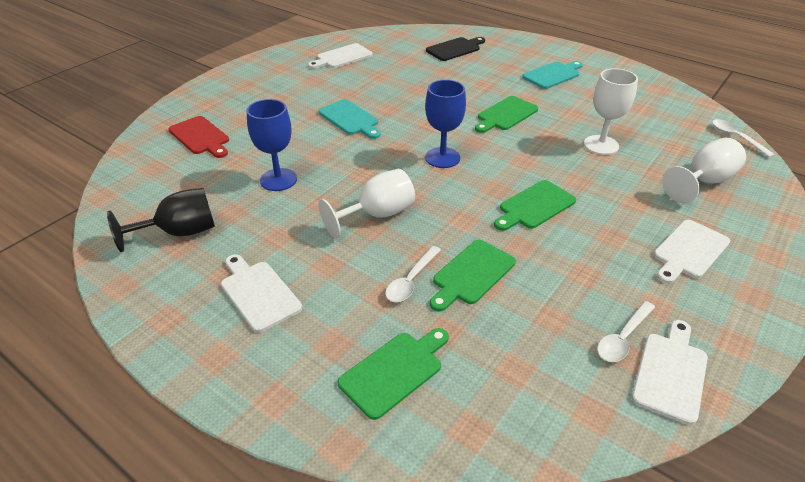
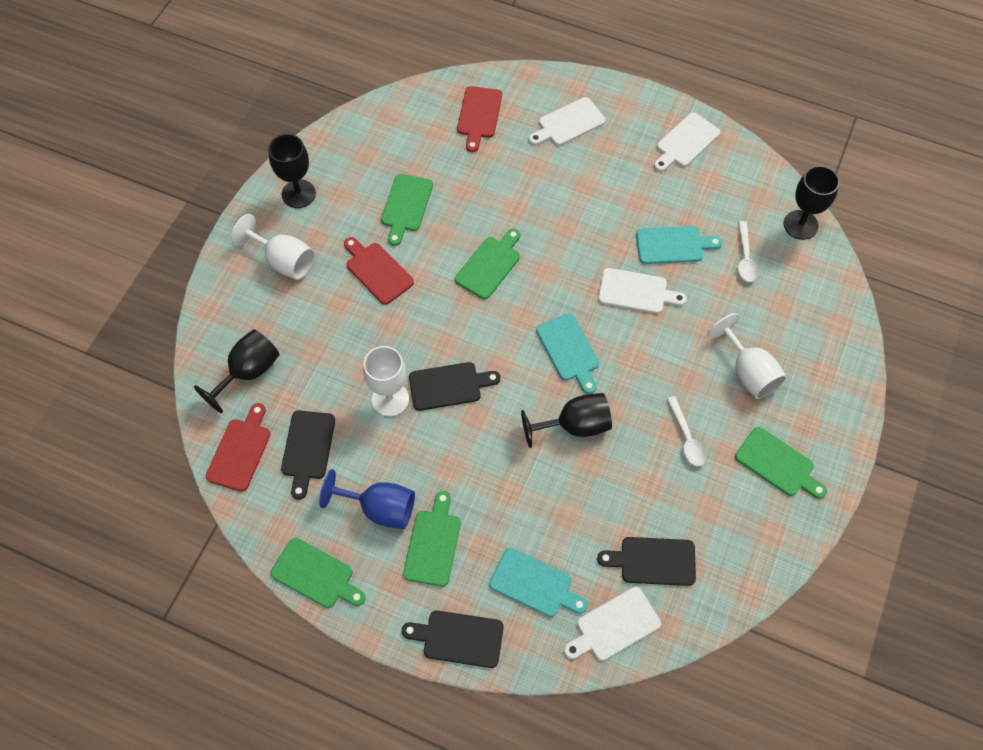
black cutting board: [426,37,485,61] = 1 -> [281,410,335,500] [402,611,504,668] [409,362,500,411] [597,537,696,586] = 4
black goblet: [107,188,215,252] = 1 -> [194,329,280,413] [268,134,316,208] [521,393,612,448] [784,166,840,240] = 4
blue goblet: [247,99,297,191] [425,80,466,168] = 2 -> [319,469,415,529] = 1
green cutting board: [338,328,449,420] [430,240,516,312] [475,96,538,133] [494,180,576,231] = 4 -> [270,538,366,608] [381,174,433,246] [403,491,461,587] [455,229,520,299] [735,427,827,499] = 5
red cutting board: [169,116,229,158] = 1 -> [206,403,270,492] [344,237,414,305] [457,86,502,152] = 3
turquoise cutting board: [318,99,381,139] [522,61,583,89] = 2 -> [489,548,588,617] [536,314,599,394] [636,226,722,264] = 3
white spoon: [385,246,441,302] [597,301,655,362] [712,119,775,158] = 3 -> [667,396,706,466] [738,221,758,282] = 2

